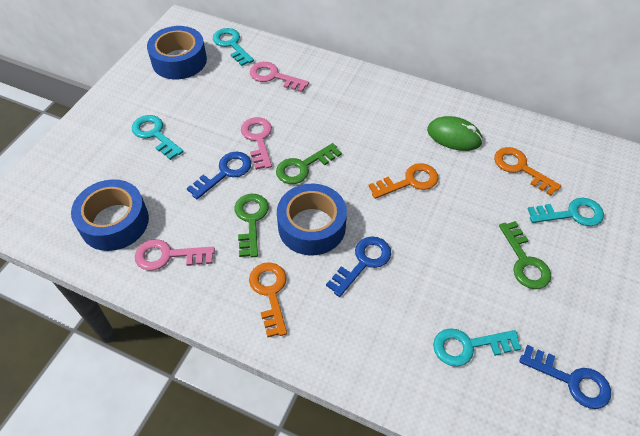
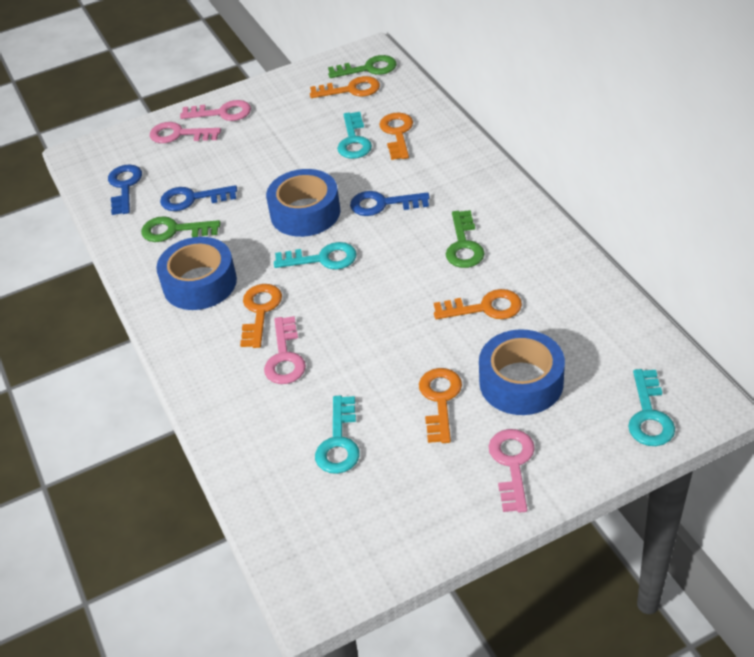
green mouse: [427,116,483,151] = 1 -> none = 0
orange key: [249,262,287,338] [368,163,438,199] [494,147,561,196] = 3 -> [240,284,282,348] [310,76,380,98] [379,113,413,160] [419,368,462,443] [434,289,522,319] = 5
pink key: [135,239,215,271] [241,117,272,170] [250,62,309,92] = 3 -> [150,122,221,143] [180,100,251,121] [264,316,306,384] [488,429,535,513] = 4

